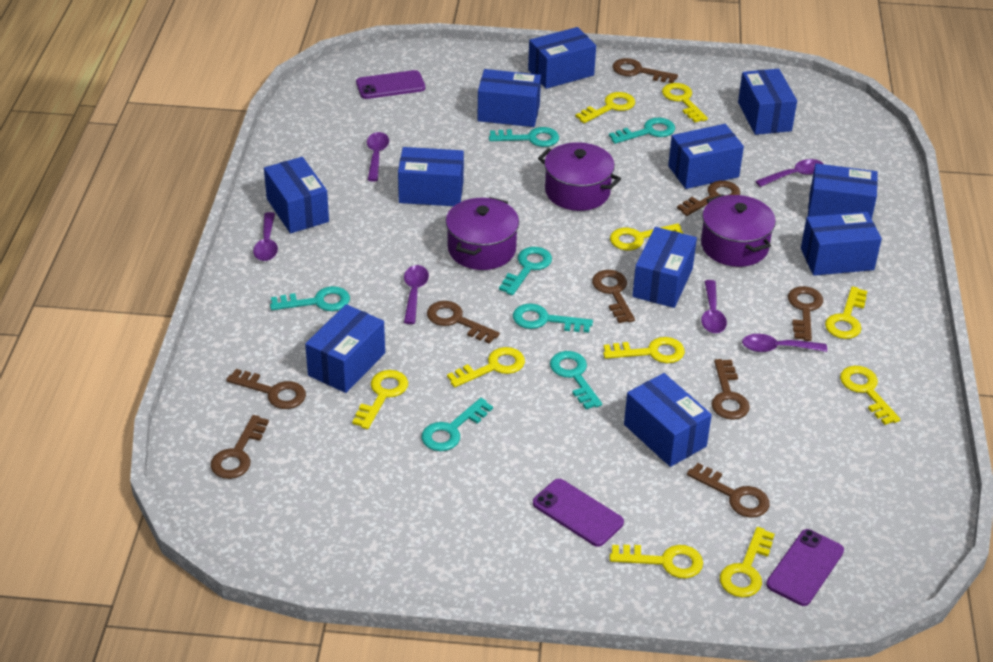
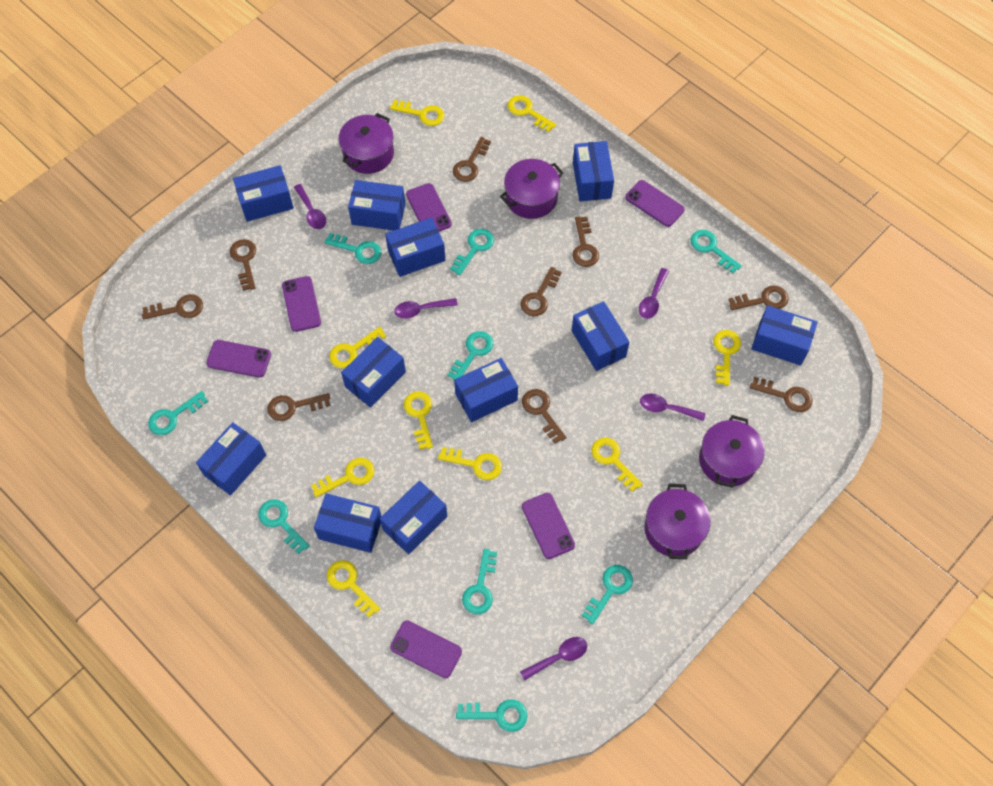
purple phone: [356,70,425,99] [533,479,624,547] [766,529,844,606] = 3 -> [206,340,271,378] [282,276,321,332] [390,620,462,678] [406,183,452,231] [522,493,575,559] [625,180,685,227] = 6
purple pot: [446,197,519,270] [538,142,621,211] [701,194,776,267] = 3 -> [339,113,394,174] [500,159,564,219] [645,484,711,560] [699,415,765,488] = 4
purple spoon: [253,212,278,261] [367,132,389,182] [404,265,429,324] [701,280,727,333] [742,334,827,352] [755,159,823,187] = 6 -> [294,184,326,229] [394,298,458,319] [520,637,587,681] [639,268,669,319] [640,394,705,421] = 5
turquoise key: [270,286,350,311] [422,398,493,451] [489,127,559,147] [499,247,552,295] [513,304,593,333] [550,351,602,409] [609,118,675,144] = 7 -> [148,391,208,435] [258,499,310,554] [324,233,382,264] [448,331,494,380] [450,229,494,276] [456,699,528,732] [462,548,497,614] [582,565,633,624] [690,230,742,273] = 9
yellow key: [352,370,408,429] [447,347,525,387] [575,92,635,123] [603,337,685,363] [610,223,683,250] [610,545,703,578] [662,83,708,123] [720,527,775,597] [825,286,867,339] [840,366,901,425] = 10 -> [311,458,374,497] [327,560,380,618] [329,327,386,368] [390,100,444,126] [404,391,433,449] [438,447,502,480] [508,95,556,132] [591,438,643,492] [713,330,741,386] = 9

